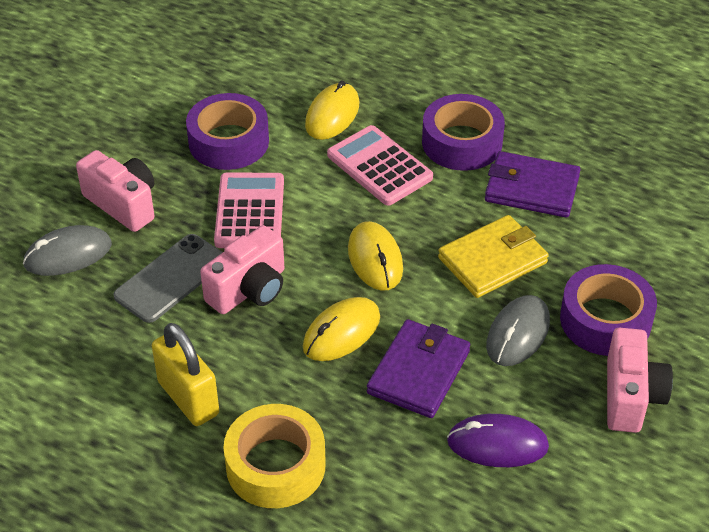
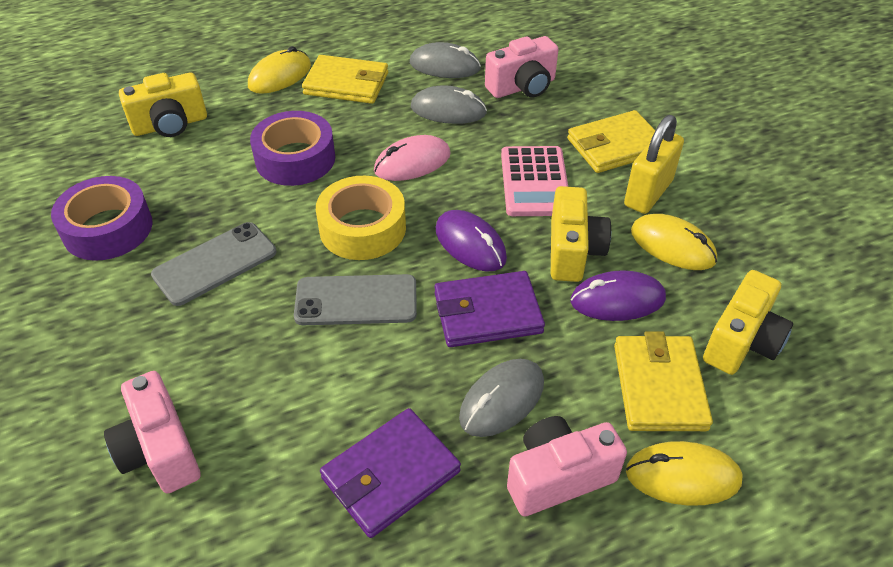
grey mouse: [23,225,112,276] [486,295,550,366] = 2 -> [410,42,481,78] [411,85,487,124] [459,359,544,437] = 3
grey phone: [113,234,223,323] = 1 -> [151,222,276,306] [294,274,417,325] = 2
pink calculator: [214,173,284,248] [327,125,433,206] = 2 -> [501,146,568,216] = 1
pink mouse: none = 0 -> [374,135,451,181] = 1
purple mouse: [447,414,549,467] = 1 -> [436,210,507,272] [571,270,666,321] = 2
purple tape: [186,93,269,170] [422,94,505,171] [560,264,657,356] = 3 -> [51,176,153,261] [250,111,335,186] = 2
yellow camera: none = 0 -> [119,73,207,137] [551,186,611,282] [703,270,793,375] = 3
yellow wallet: [438,215,549,298] = 1 -> [302,55,388,104] [567,110,655,173] [614,331,713,431] = 3

